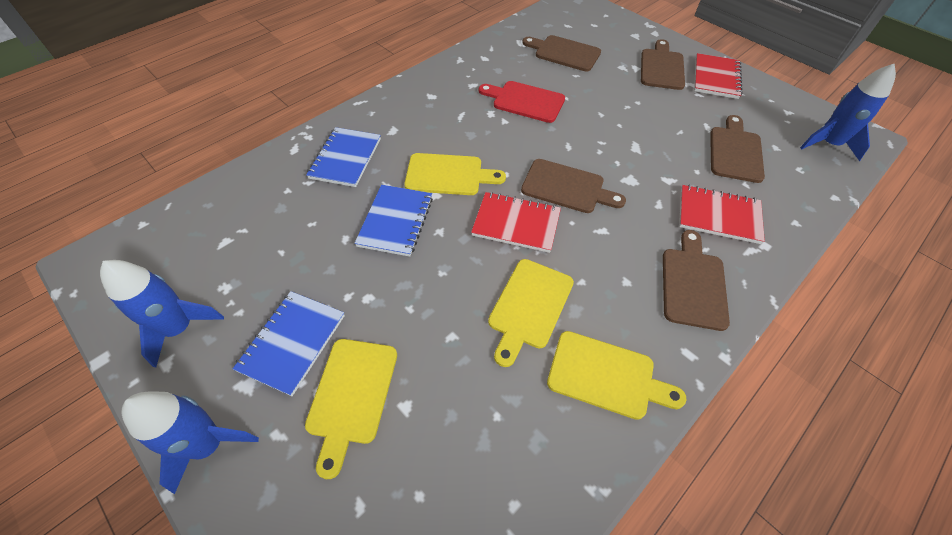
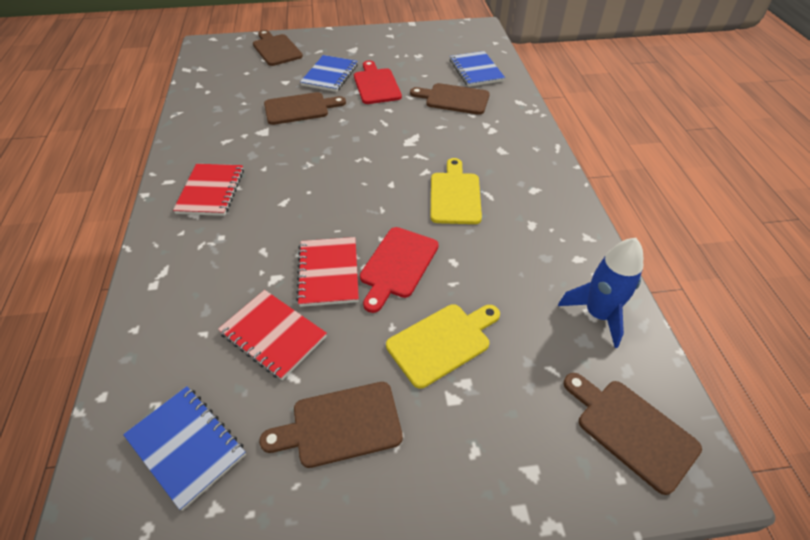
blue rocket: [100,260,224,368] [121,391,259,494] [800,63,896,161] = 3 -> [558,238,643,348] = 1
red cutting board: [479,81,565,123] = 1 -> [354,61,402,104] [360,227,439,313] = 2
yellow cutting board: [305,339,397,479] [404,153,506,195] [488,259,574,367] [547,331,686,420] = 4 -> [386,304,500,389] [430,158,482,224] = 2

